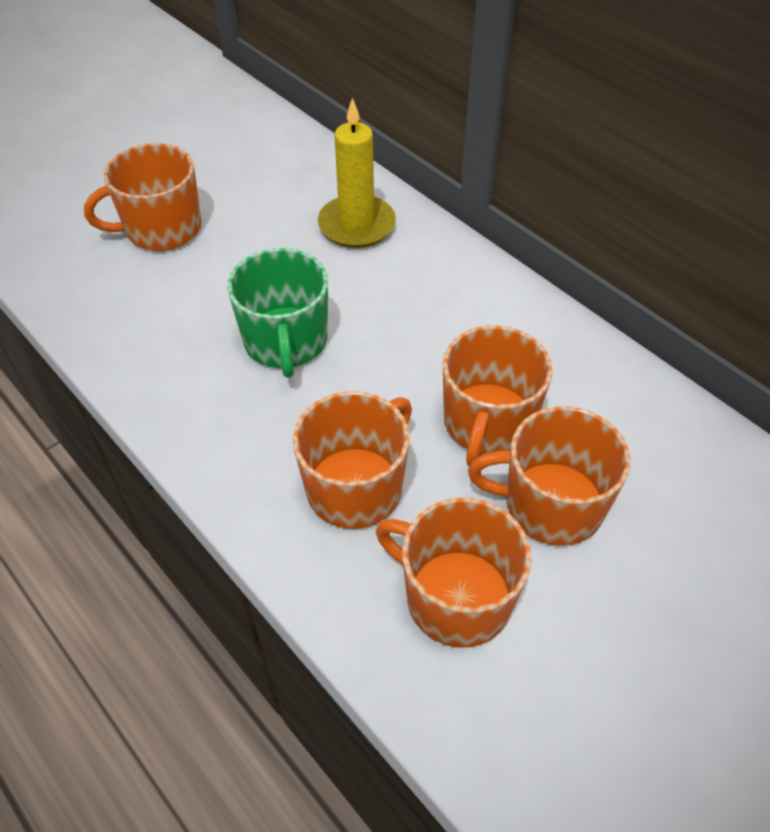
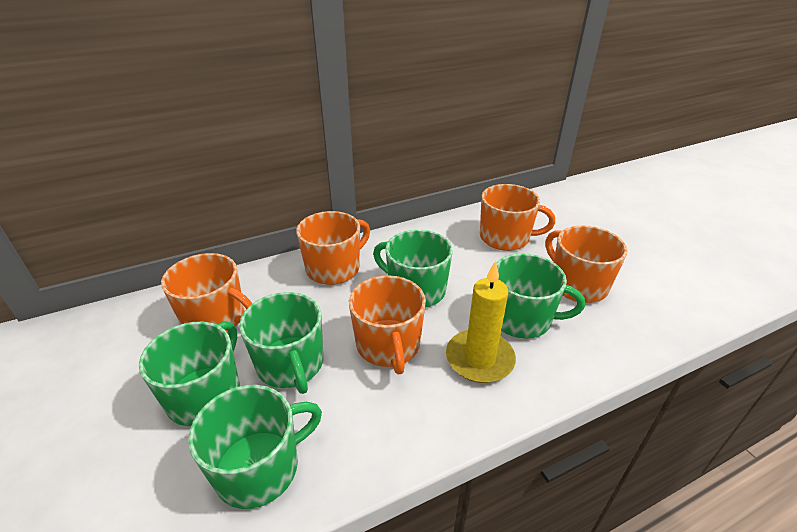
green mug: [227,248,328,378] = 1 -> [139,321,240,426] [188,385,322,509] [239,292,323,394] [373,230,453,307] [496,253,585,339] = 5

